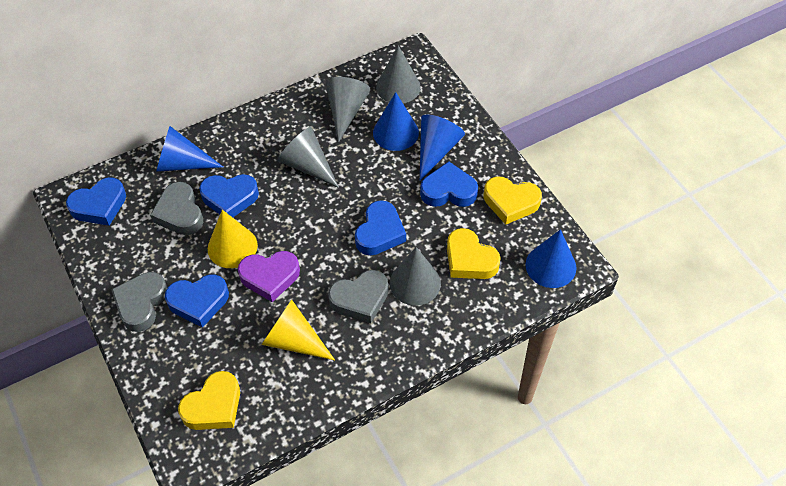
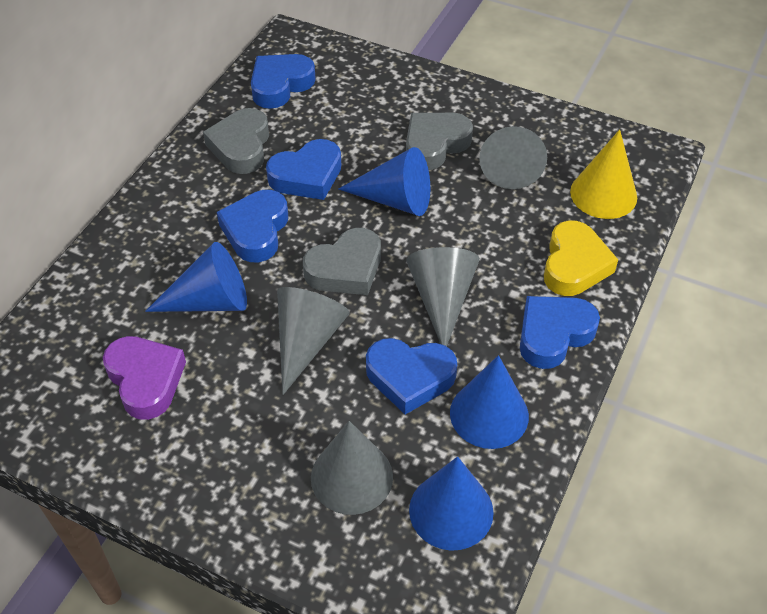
yellow cone: [208,210,258,268] [261,299,335,360] = 2 -> [570,129,637,219] = 1
yellow heart: [178,371,240,430] [447,228,501,279] [484,177,542,225] = 3 -> [544,220,618,296] = 1

